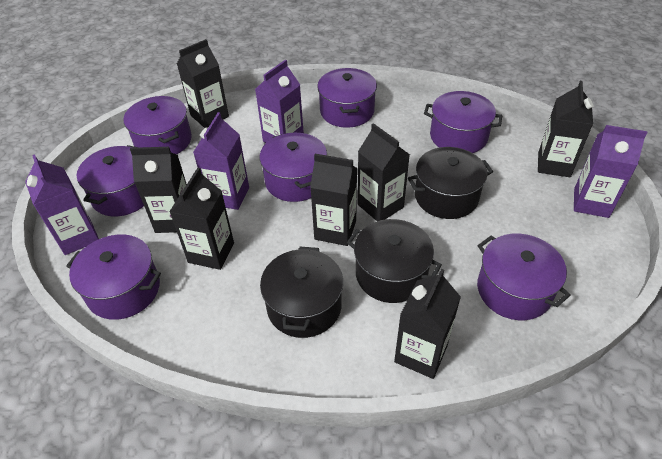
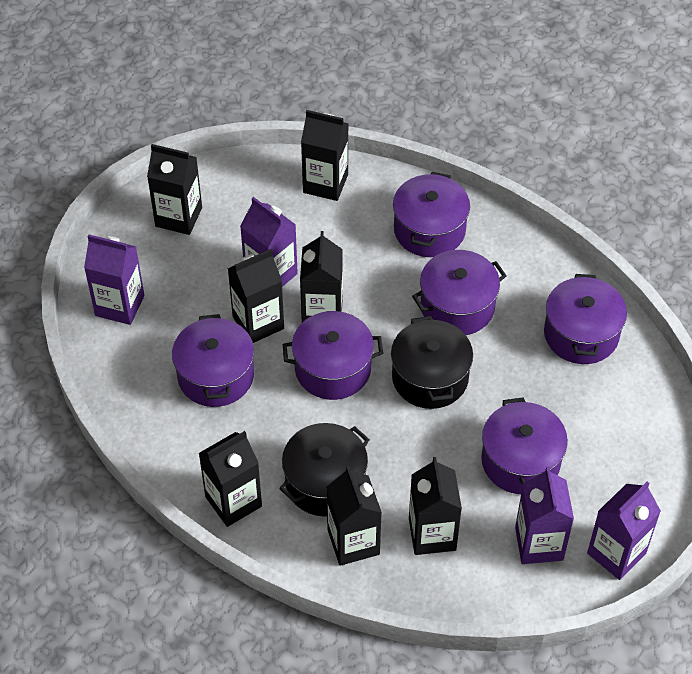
black pot: [260,247,343,338] [347,219,442,303] [408,147,493,219] = 3 -> [279,423,370,517] [391,316,473,409] = 2
purple pot: [66,235,161,320] [77,145,144,217] [123,96,192,154] [259,133,327,202] [317,68,377,128] [424,91,502,153] [477,234,571,320] = 7 -> [172,314,254,407] [283,311,383,400] [393,172,470,257] [412,250,506,335] [481,397,568,494] [544,274,627,364] = 6

